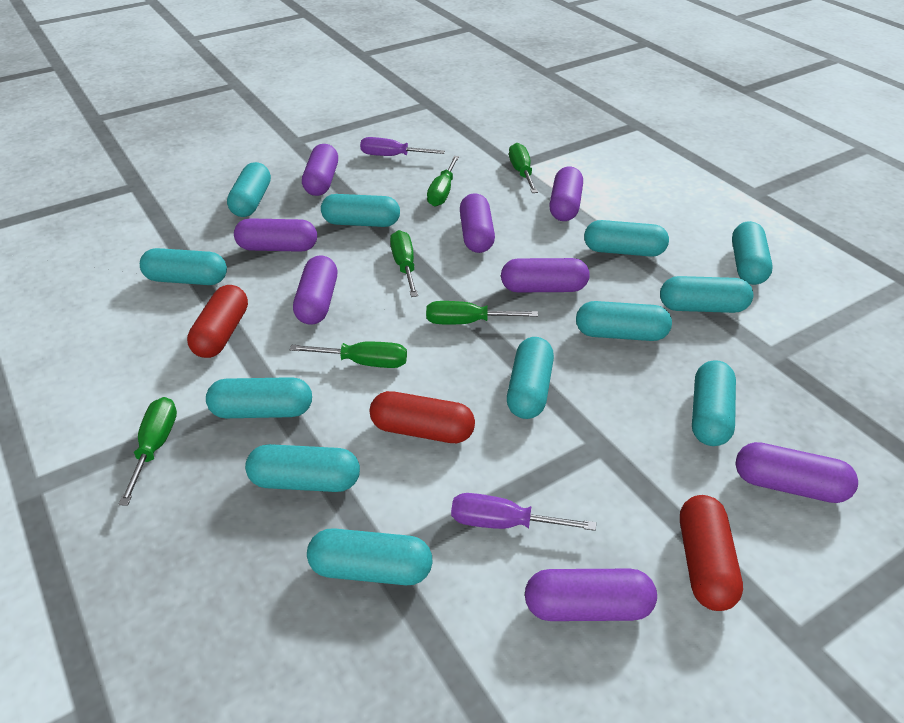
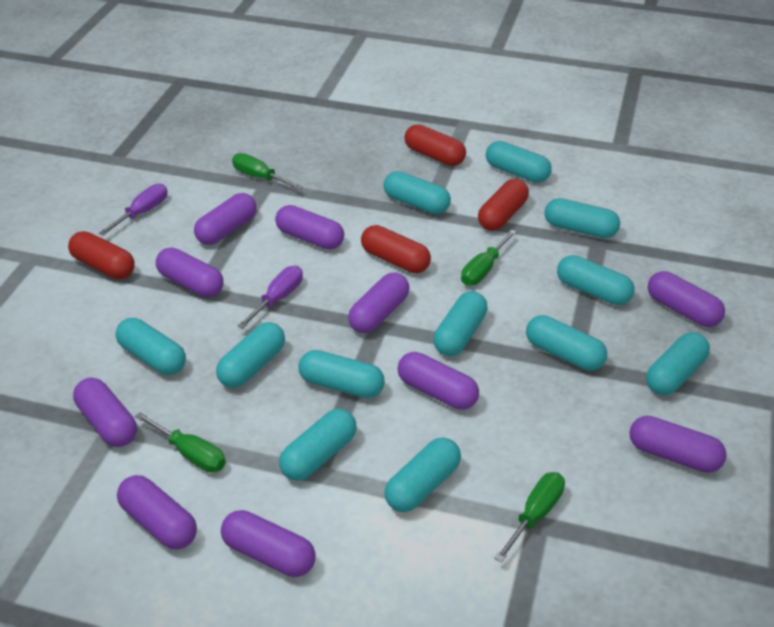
green screwdriver: [119,397,177,506] [290,342,407,368] [390,230,418,297] [426,301,538,324] [427,156,459,206] [509,143,538,193] = 6 -> [135,412,226,473] [232,153,303,190] [461,230,517,286] [494,472,565,563] = 4
purple capsule: [234,218,317,252] [293,255,337,325] [302,144,338,196] [460,193,495,253] [501,258,589,292] [525,569,657,621] [549,166,583,221] [736,442,858,503] = 8 -> [73,378,137,447] [117,475,197,549] [156,247,224,297] [194,193,256,245] [221,510,316,577] [275,205,344,250] [348,273,409,333] [397,352,479,410] [629,416,727,473] [648,271,725,327] = 10
red capsule: [187,285,248,358] [370,391,475,443] [680,495,743,611] = 3 -> [68,231,135,279] [361,225,431,273] [404,124,466,166] [478,179,529,231] = 4

